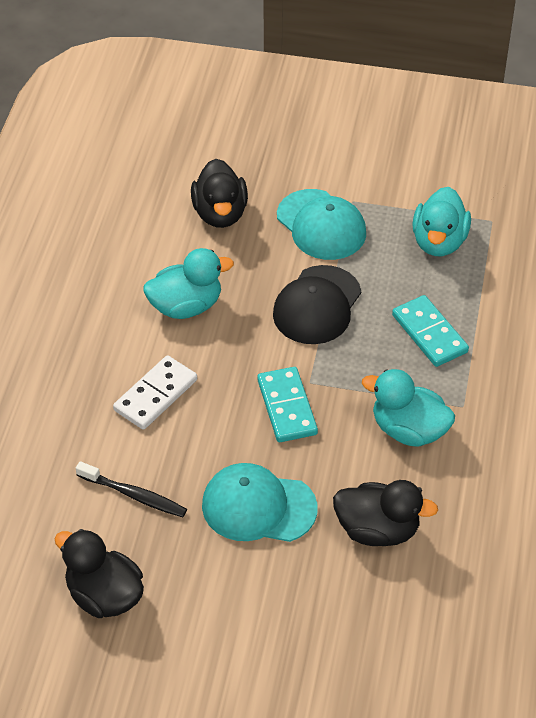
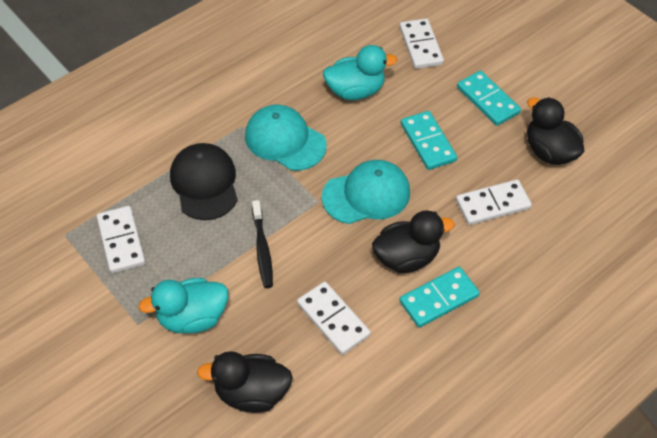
turquoise domino: [257,367,318,442] [392,295,469,367] = 2 -> [399,267,480,328] [401,111,457,170] [457,71,521,126] = 3
turquoise duck: [143,248,234,319] [362,369,455,447] [412,187,471,256] = 3 -> [138,278,228,334] [323,45,397,100] = 2
white domino: [113,355,197,430] = 1 -> [97,206,146,273] [297,281,371,355] [399,18,444,69] [456,179,532,225] = 4

